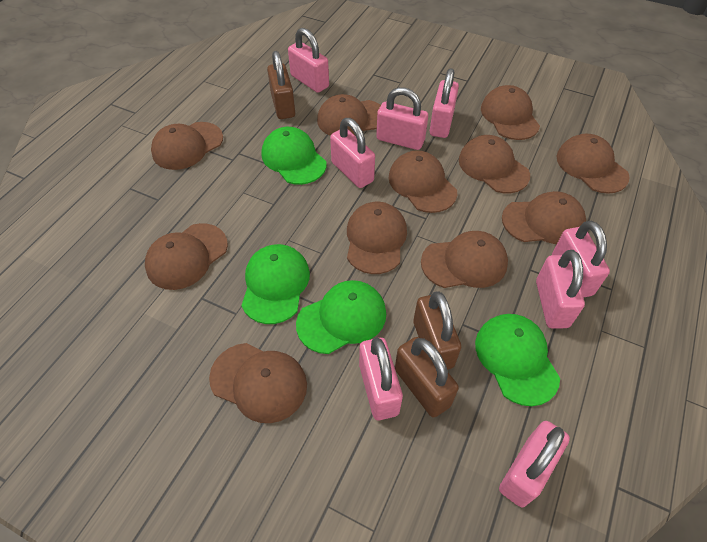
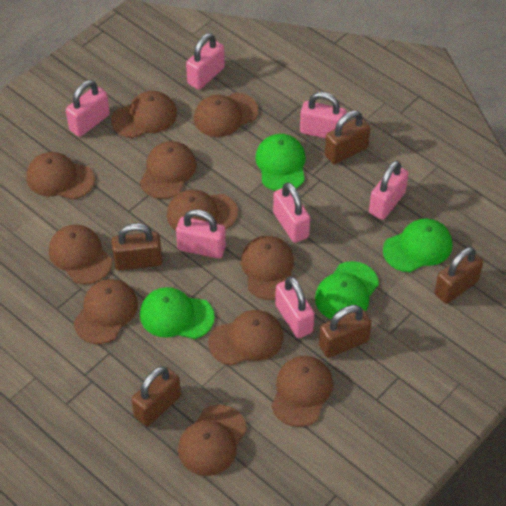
brown padlock: [267,51,295,119] [395,337,459,417] [413,292,461,370] = 3 -> [112,223,162,270] [131,366,181,427] [319,305,371,358] [325,111,370,164] [434,247,483,304] = 5
pink padlock: [288,28,329,93] [330,118,375,188] [359,337,403,420] [376,87,428,150] [430,68,459,138] [499,421,570,507] [536,250,585,328] [552,221,610,298] = 8 -> [66,80,110,137] [176,209,226,259] [186,33,225,90] [273,182,310,243] [275,276,314,338] [300,92,347,139] [369,161,408,220] = 7

